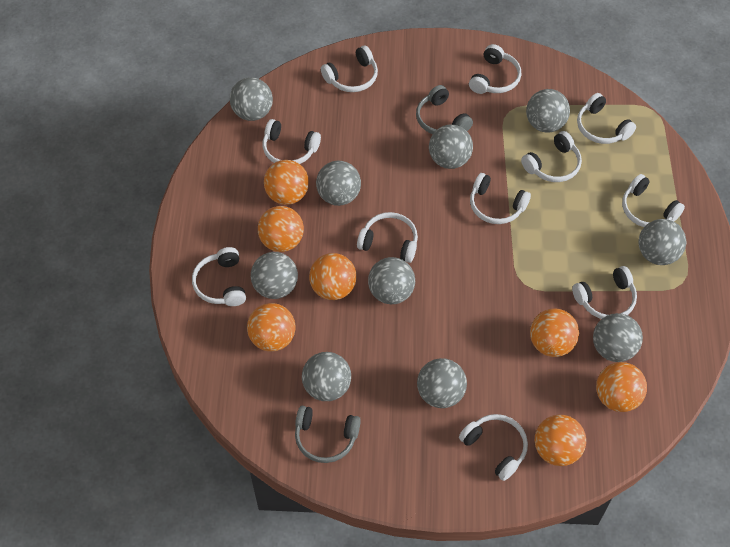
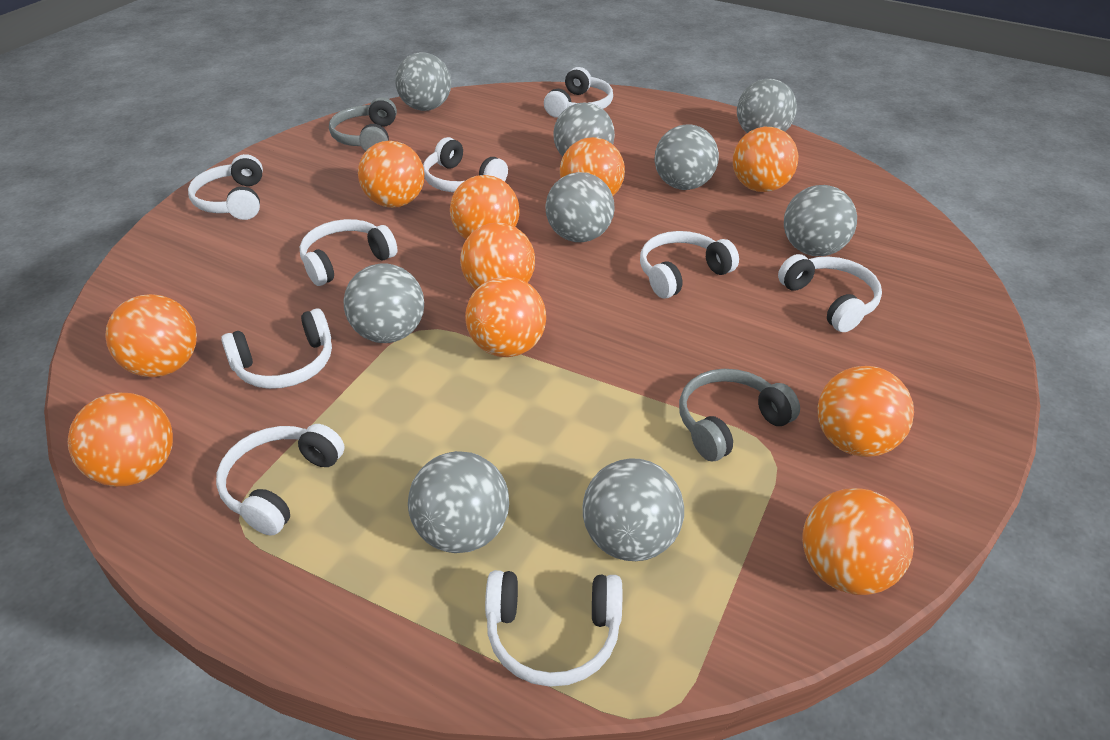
grey ball: [230,77,273,121] [251,252,298,299] [302,352,351,401] [316,161,361,206] [368,257,415,304] [417,358,467,408] [429,125,473,169] [526,89,570,133] [593,313,643,362] [638,219,686,265] = 10 -> [343,263,424,343] [395,52,451,111] [408,451,509,553] [545,172,615,242] [553,102,615,157] [583,458,684,561] [655,124,719,190] [737,79,797,133] [784,185,857,256] = 9
orange ball: [247,303,296,352] [258,206,304,252] [264,160,309,205] [309,253,357,300] [530,308,579,357] [535,415,586,466] [596,362,647,412] = 7 -> [68,392,173,487] [105,294,197,377] [358,141,425,208] [450,175,519,239] [460,223,535,290] [465,277,546,357] [560,137,625,196] [733,127,798,192] [802,488,914,595] [818,366,914,457] = 10
white headphones: [192,247,246,306] [263,119,321,164] [321,45,378,92] [357,212,418,263] [459,414,528,481] [469,44,521,94] [470,173,531,224] [521,131,582,182] [572,266,637,319] [577,93,636,144] [622,174,685,227] = 11 -> [188,154,263,220] [216,424,345,536] [221,309,332,389] [300,219,397,286] [423,137,508,192] [485,570,622,687] [544,67,613,118] [640,231,739,299] [778,254,882,332] = 9

